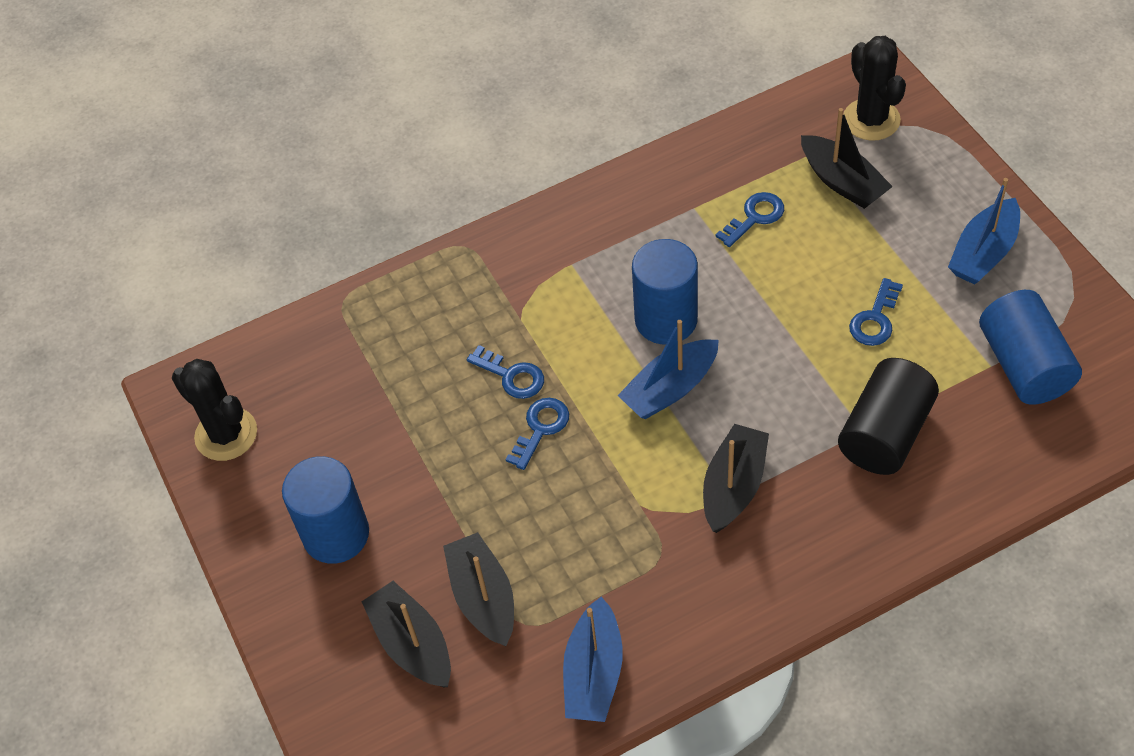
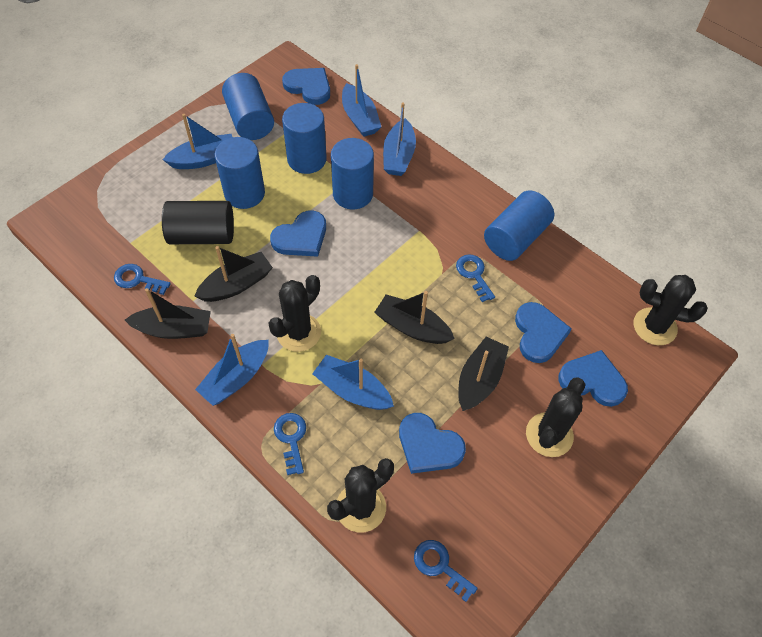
black cactus: [172,359,257,461] [843,36,906,141] = 2 -> [268,275,321,352] [327,458,394,532] [526,378,585,457] [633,275,707,345] = 4
blue boat: [563,597,623,722] [618,320,719,419] [948,178,1020,285] = 3 -> [163,114,232,169] [195,334,269,406] [312,355,394,410] [342,64,381,137] [383,102,416,176] = 5
blue cylinder: [282,456,369,564] [632,239,698,345] [979,290,1082,405] = 3 -> [215,137,265,209] [222,73,274,140] [282,103,327,174] [331,138,374,210] [484,190,554,261] = 5
blue heart: none = 0 -> [270,211,326,257] [282,68,330,105] [399,413,466,474] [515,302,572,363] [558,350,628,407] = 5

